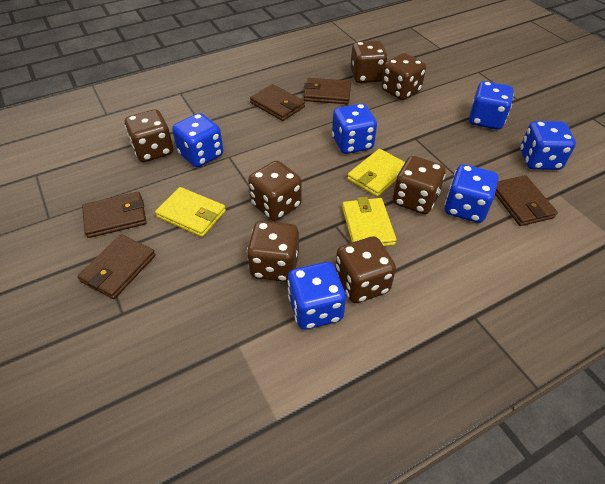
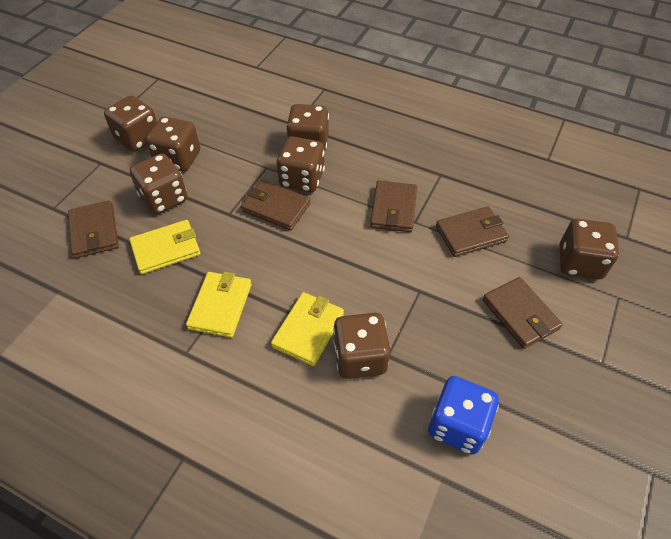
blue dice: [172,113,223,167] [287,262,346,330] [332,103,377,154] [444,164,498,223] [469,81,514,130] [520,121,576,170] = 6 -> [428,376,499,454] = 1

